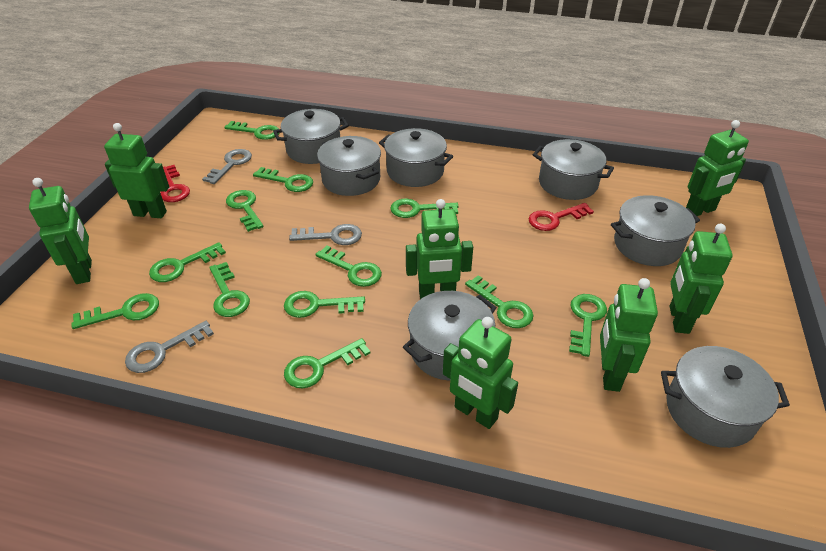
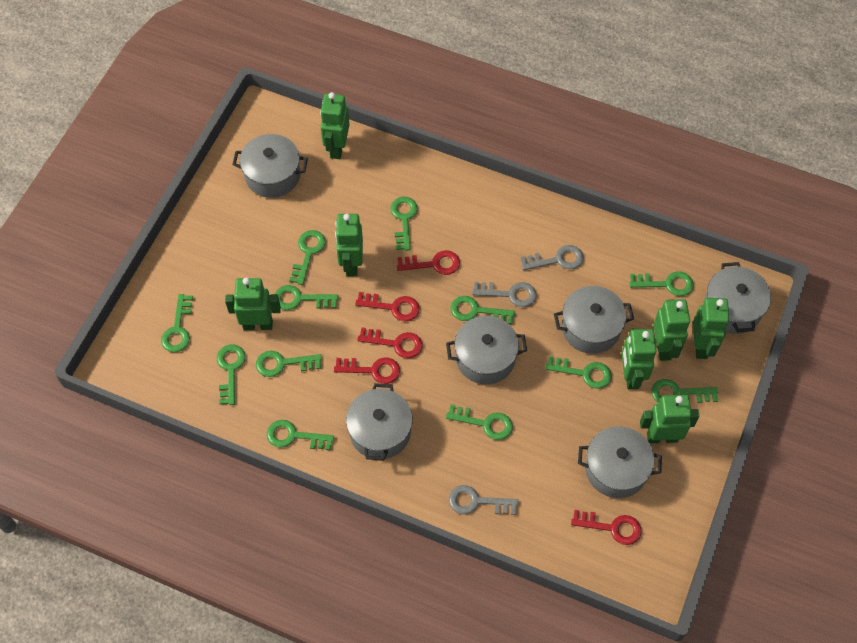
grey pot: [273,109,349,164] [317,136,381,196] [379,128,453,187] [403,291,497,381] [533,139,614,200] [611,195,700,266] [661,346,790,448] = 7 -> [232,134,308,198] [346,383,412,461] [446,316,527,384] [554,286,634,354] [578,426,662,498] [704,262,771,334] = 6
red key: [160,165,190,202] [528,203,594,231] = 2 -> [334,358,400,384] [355,292,420,322] [357,327,422,358] [397,250,460,275] [571,510,642,545] = 5

